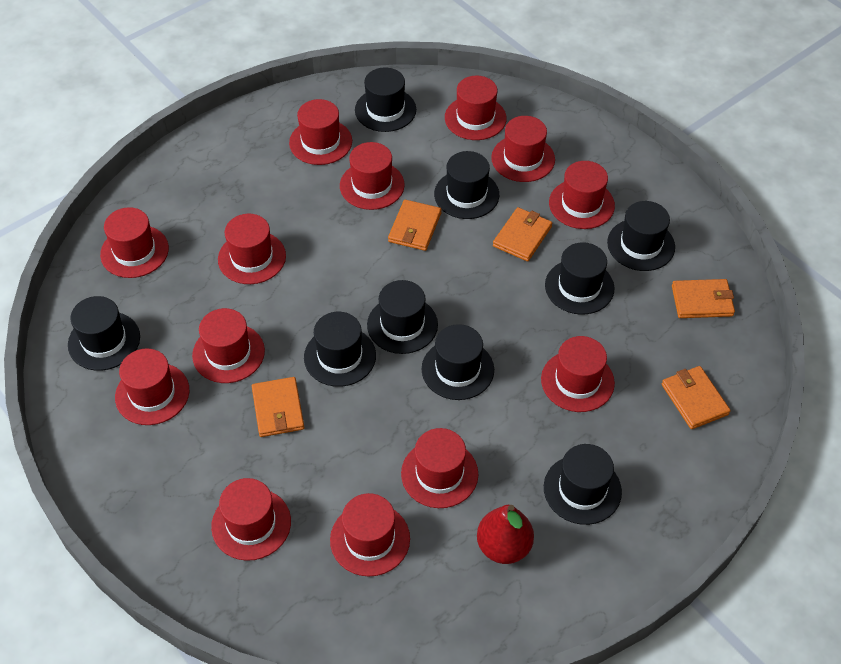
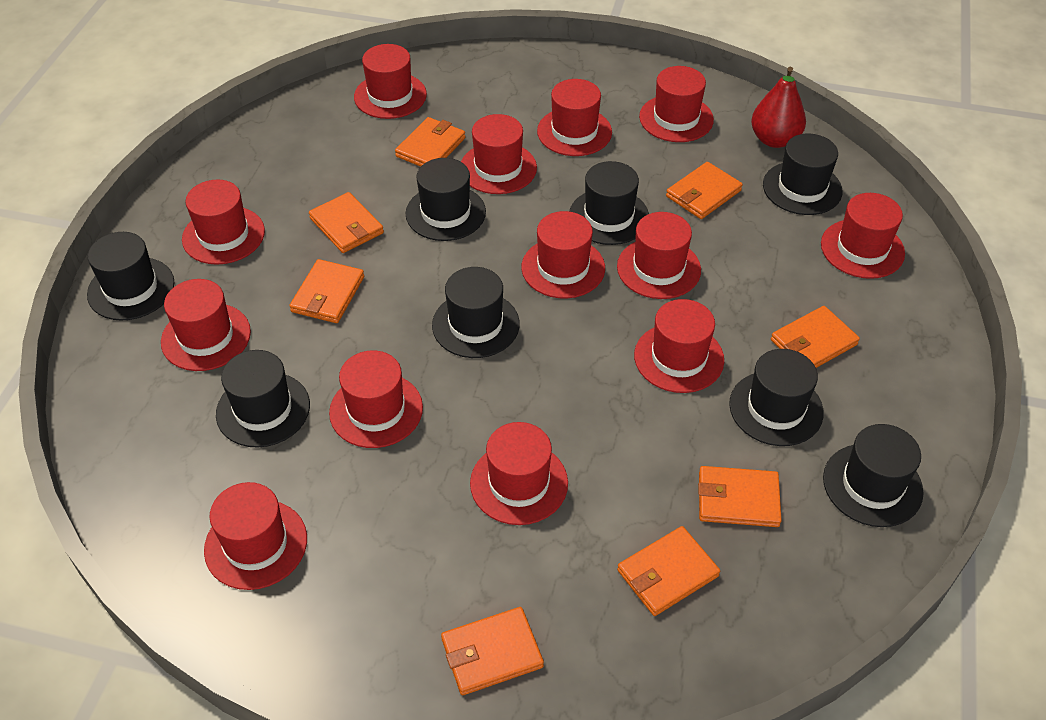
black hat: [68,296,140,371] [304,312,376,387] [355,67,416,132] [367,280,438,354] [421,324,494,400] [434,151,499,219] [544,444,622,525] [545,242,614,315] [607,201,675,271] = 9 -> [87,232,175,321] [216,350,310,447] [406,158,486,241] [432,267,520,358] [569,161,649,245] [729,349,824,446] [763,134,842,215] [823,424,924,527] = 8
orange wallet: [252,377,304,437] [388,200,442,251] [493,207,552,261] [662,366,731,429] [672,279,735,318] = 5 -> [289,259,364,323] [309,192,384,253] [395,117,465,167] [441,607,544,695] [617,526,720,616] [666,162,743,219] [698,466,782,527] [771,306,860,368] = 8

